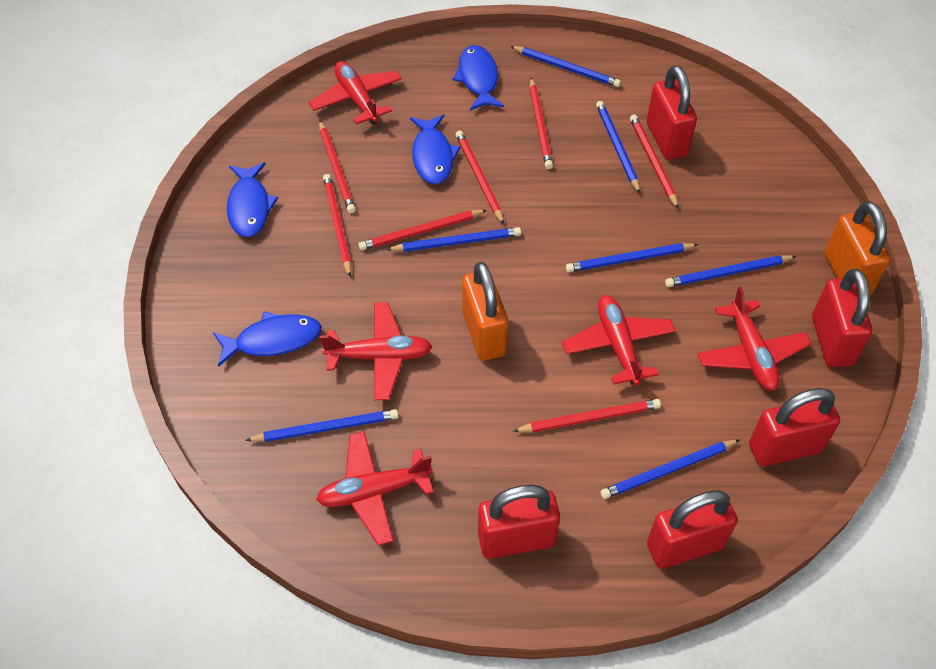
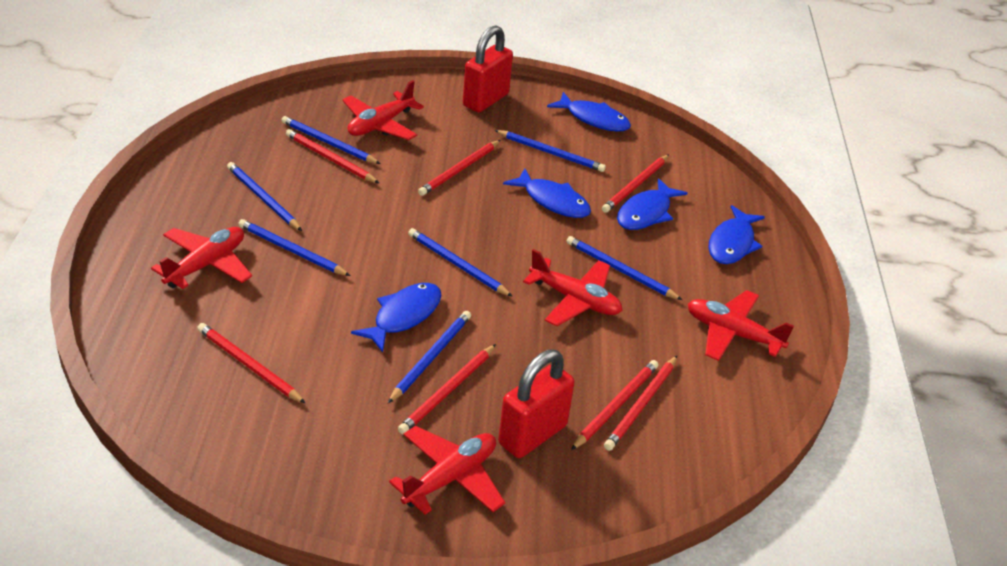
blue fish: [213,312,322,367] [227,163,278,237] [410,115,461,184] [453,45,504,111] = 4 -> [351,283,442,352] [503,168,591,218] [547,92,631,132] [617,178,687,230] [708,205,765,264] = 5
orange padlock: [462,262,508,361] [825,201,890,295] = 2 -> none = 0
red padlock: [478,485,560,559] [647,65,697,160] [647,490,738,569] [749,388,840,466] [812,269,872,367] = 5 -> [463,25,513,112] [498,350,575,458] = 2

